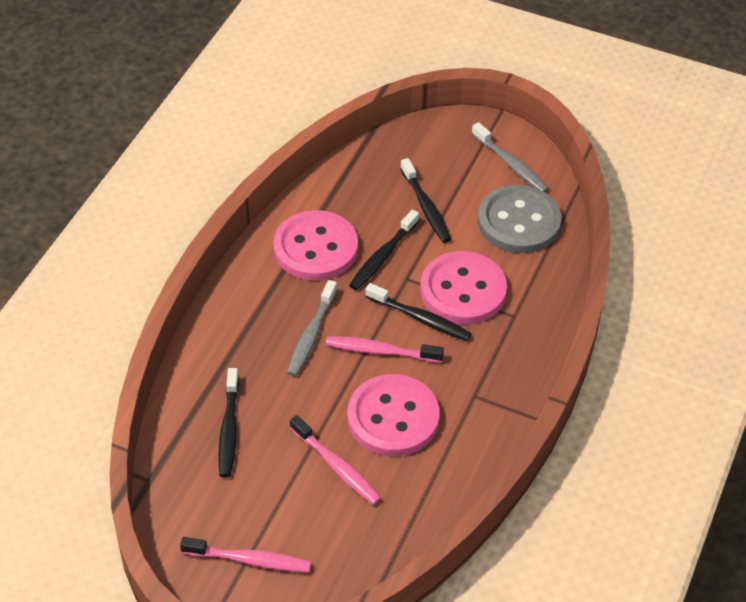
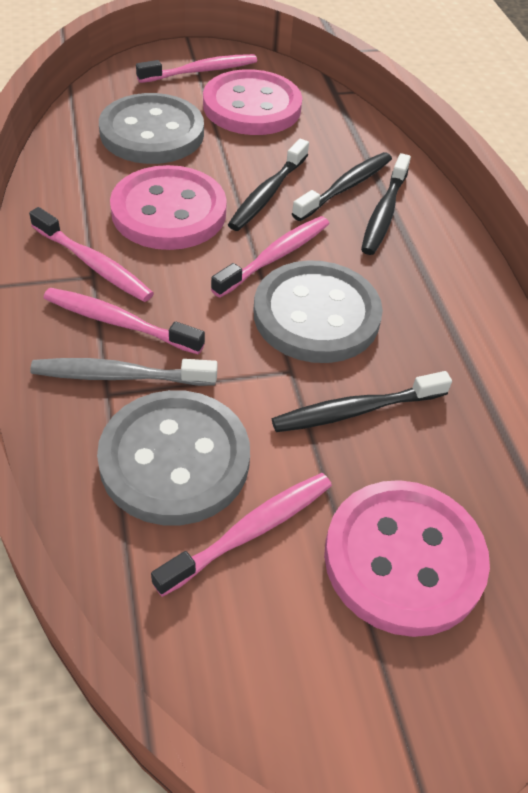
grey button: [478,185,561,253] = 1 -> [97,390,250,525] [99,93,204,164] [254,260,383,363] = 3
grey toothbrush: [287,280,337,376] [472,122,549,192] = 2 -> [30,358,218,386] = 1
pink toothbrush: [180,537,311,572] [290,415,381,505] [326,336,444,363] = 3 -> [29,207,154,302] [44,288,205,355] [136,54,257,83] [151,473,332,597] [211,216,329,298] = 5

